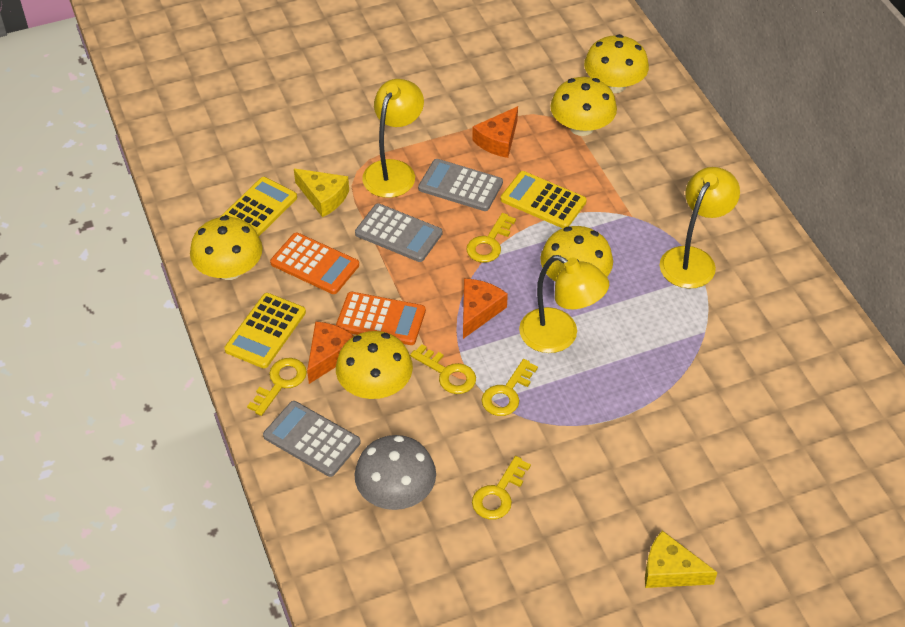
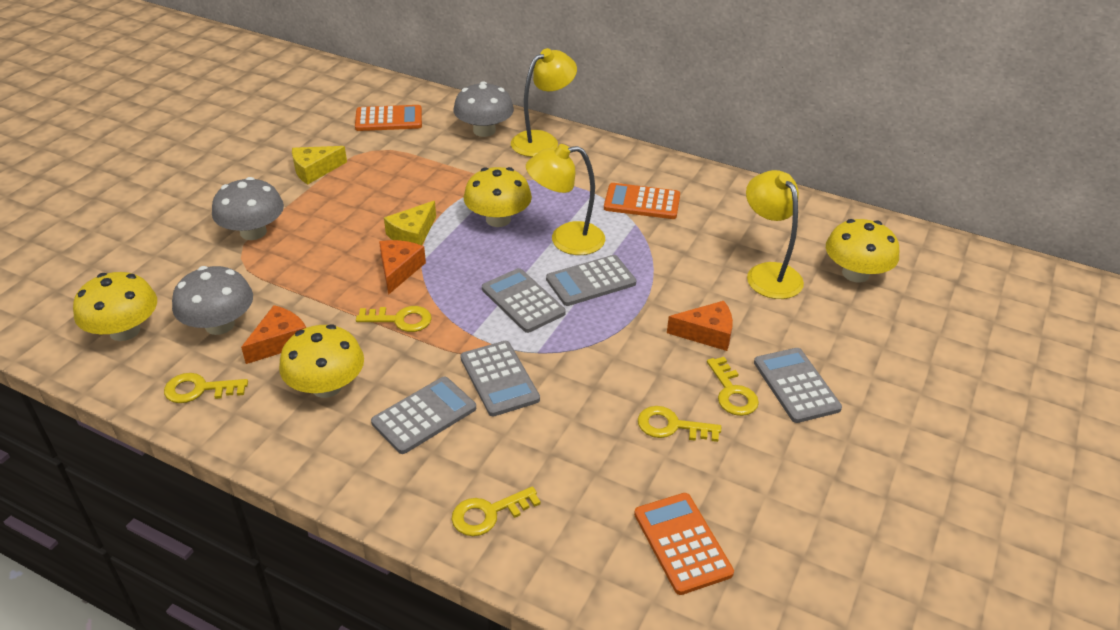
grey calculator: [263,401,361,477] [355,203,442,262] [418,159,503,211] = 3 -> [371,377,476,454] [460,341,540,416] [482,268,566,333] [546,255,636,306] [754,348,842,423] = 5
grey mushroom: [354,435,436,510] = 1 -> [172,266,253,335] [212,177,284,240] [453,81,514,137] = 3
orange calculator: [270,233,359,294] [336,292,426,345] = 2 -> [355,105,422,131] [604,183,680,219] [634,493,734,595] = 3
yellow calculator: [220,177,297,236] [224,293,306,368] [501,171,587,228] = 3 -> none = 0
yellow mushroom: [190,216,263,280] [336,331,413,399] [540,226,613,282] [551,77,617,136] [584,34,649,93] = 5 -> [73,272,157,341] [279,324,364,398] [464,167,532,227] [826,219,899,283] = 4

